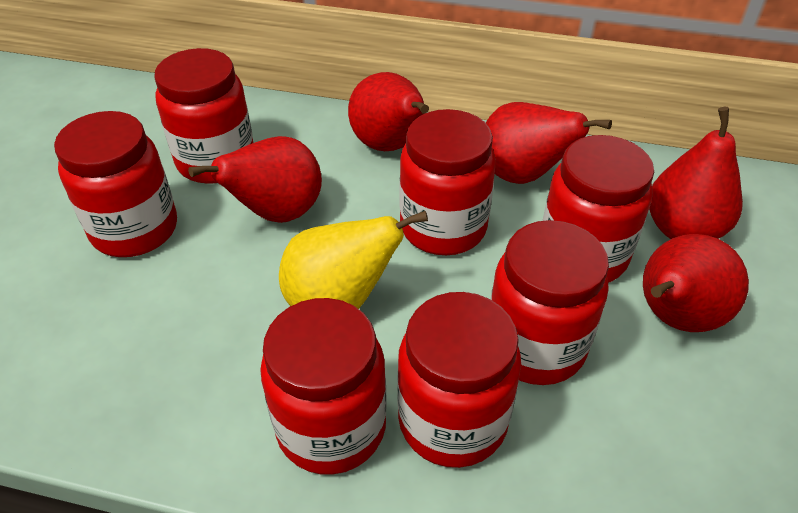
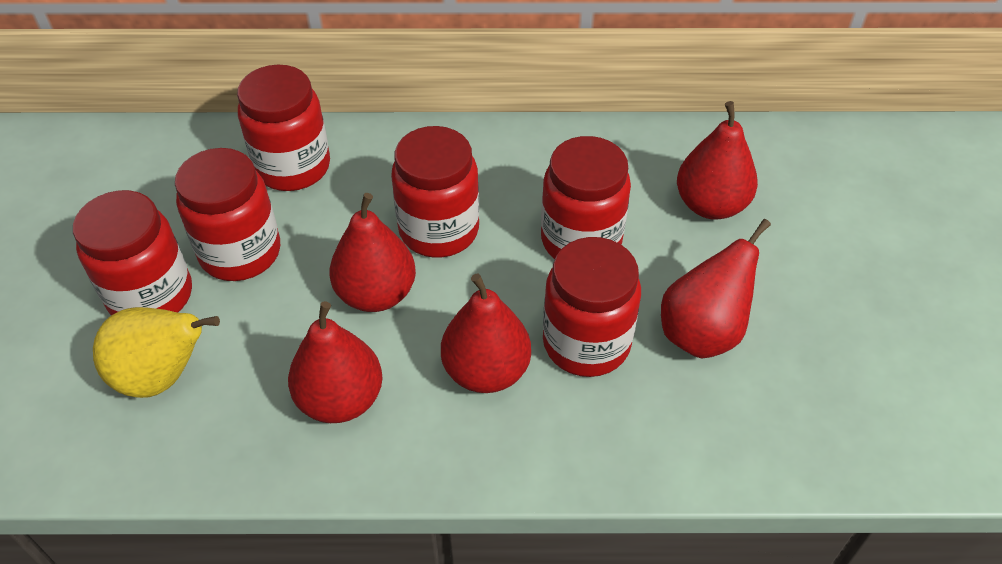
red jar: [54,111,177,257] [154,48,253,184] [260,298,387,475] [397,292,521,468] [399,109,496,255] [491,220,609,385] [542,135,654,283] = 7 -> [73,190,192,315] [175,148,280,281] [237,65,330,191] [391,126,479,257] [541,136,631,259] [543,237,641,377] = 6

